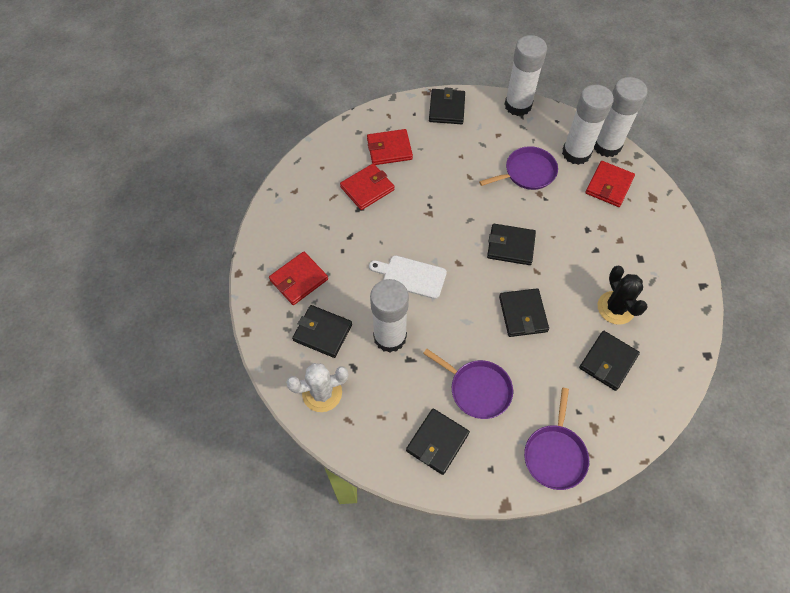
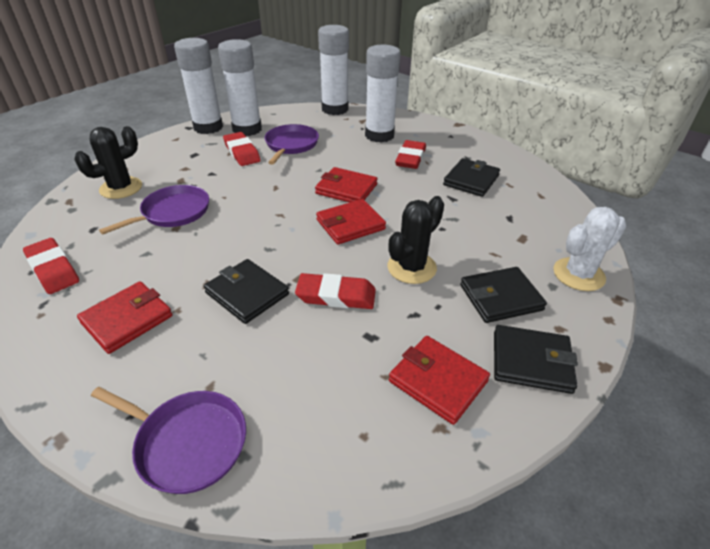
black cactus: [598,266,648,325] = 1 -> [74,126,142,199] [387,196,444,284] = 2
black wallet: [292,305,352,358] [406,408,470,475] [429,88,465,124] [487,224,536,265] [499,288,549,337] [579,331,640,391] = 6 -> [204,259,289,324] [443,158,500,197] [460,267,547,323] [494,325,578,394] = 4
red eraser: none = 0 -> [23,238,79,294] [223,132,261,166] [295,273,376,309] [395,140,426,169] = 4
white cutting board: [369,256,447,299] = 1 -> none = 0

